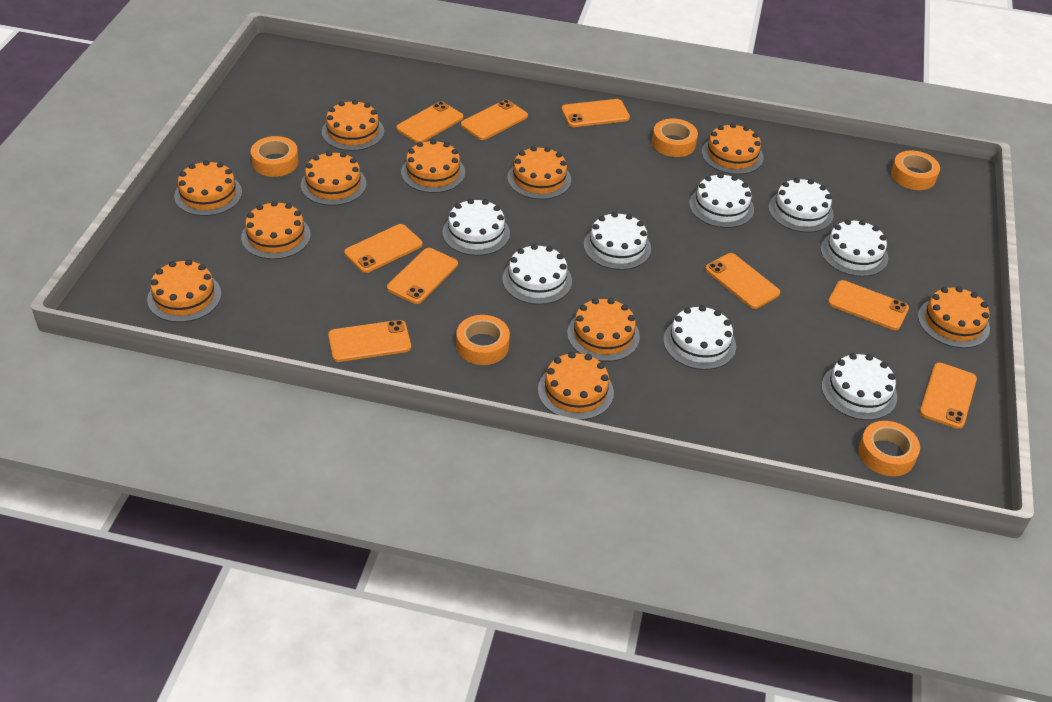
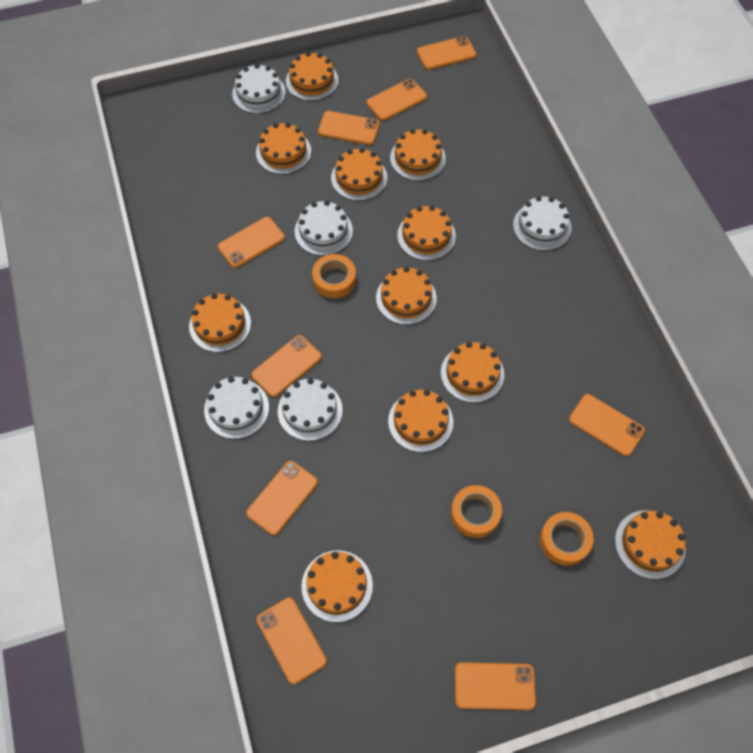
orange tape: [250,136,299,177] [456,315,510,365] [652,119,698,157] [858,421,920,476] [891,151,940,190] = 5 -> [312,254,356,298] [451,485,502,538] [540,512,593,566] = 3
white cake: [443,198,510,256] [502,244,572,305] [584,212,651,270] [663,305,736,370] [689,173,754,228] [769,178,834,233] [821,219,888,277] [822,353,897,420] = 8 -> [204,376,269,439] [232,64,286,114] [278,378,343,441] [295,201,353,256] [513,196,571,251] = 5

